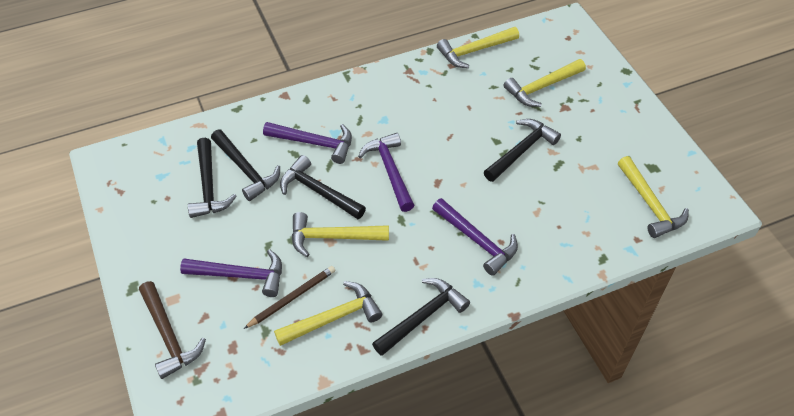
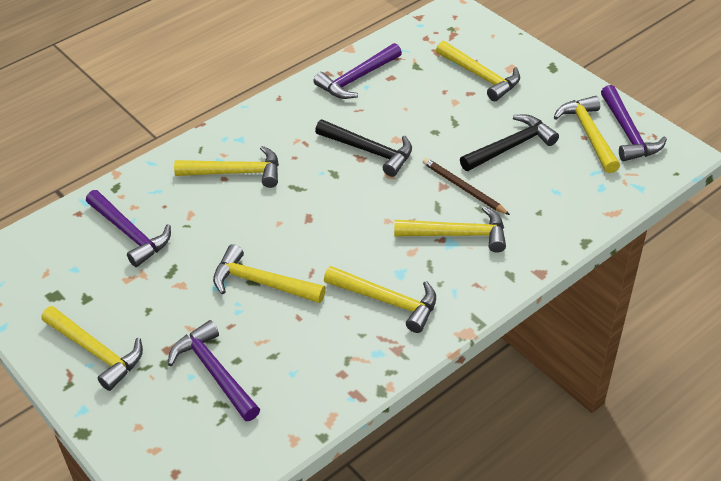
black hammer: [188,138,237,218] [211,129,280,201] [280,155,366,219] [372,278,470,356] [484,119,561,182] = 5 -> [315,120,412,177] [460,115,559,171] = 2
brown hammer: [139,281,206,379] = 1 -> none = 0
yellow hammer: [274,281,382,346] [292,212,389,257] [437,27,519,68] [504,59,586,107] [618,156,689,238] = 5 -> [41,306,143,391] [174,146,279,188] [213,244,326,303] [324,266,436,333] [394,206,506,253] [436,41,520,101] [554,96,620,173] = 7

